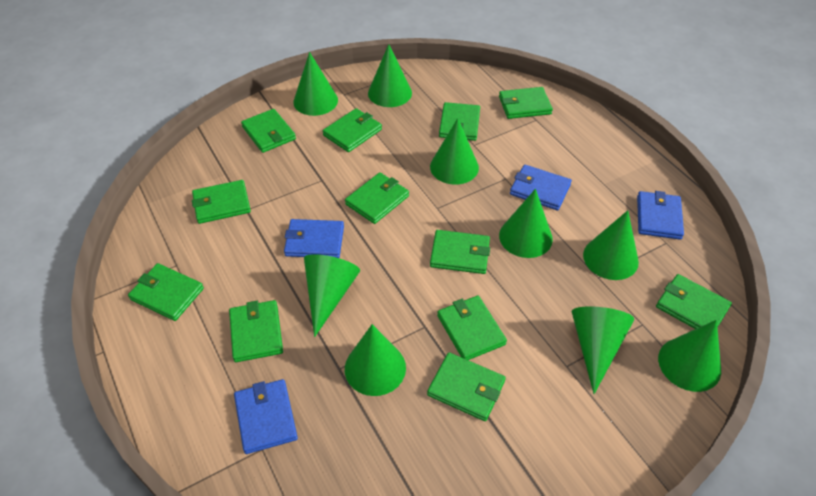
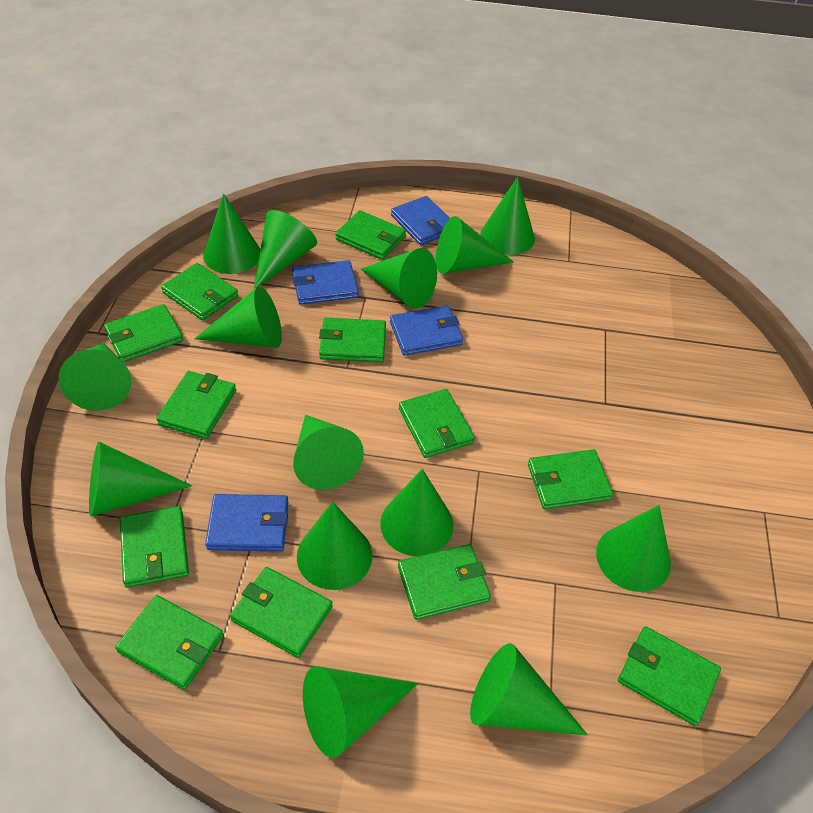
green cone: [293,52,338,116] [304,254,360,337] [345,324,406,396] [368,44,412,107] [430,118,479,185] [499,189,553,258] [571,306,634,394] [583,210,639,280] [658,320,721,392] = 9 -> [59,343,131,411] [89,441,192,517] [194,286,282,348] [203,193,260,274] [254,210,317,289] [293,415,364,490] [297,501,372,590] [303,666,419,758] [361,248,437,309] [380,469,453,556] [436,216,513,274] [470,643,588,735] [480,177,535,255] [596,505,671,592] = 14

